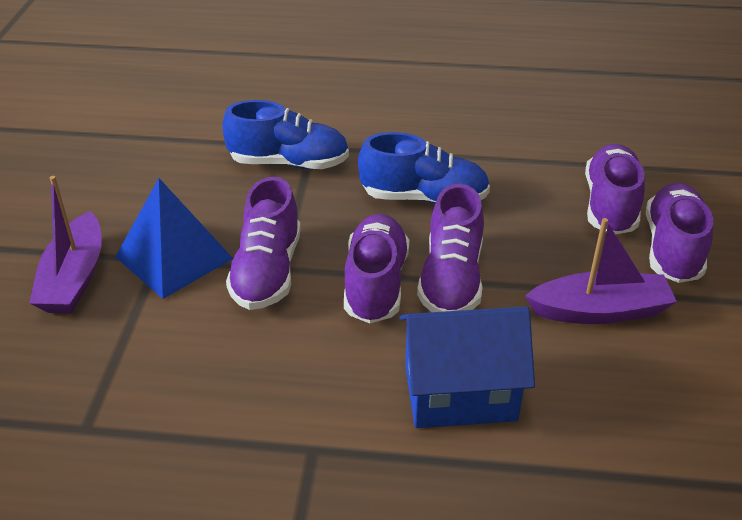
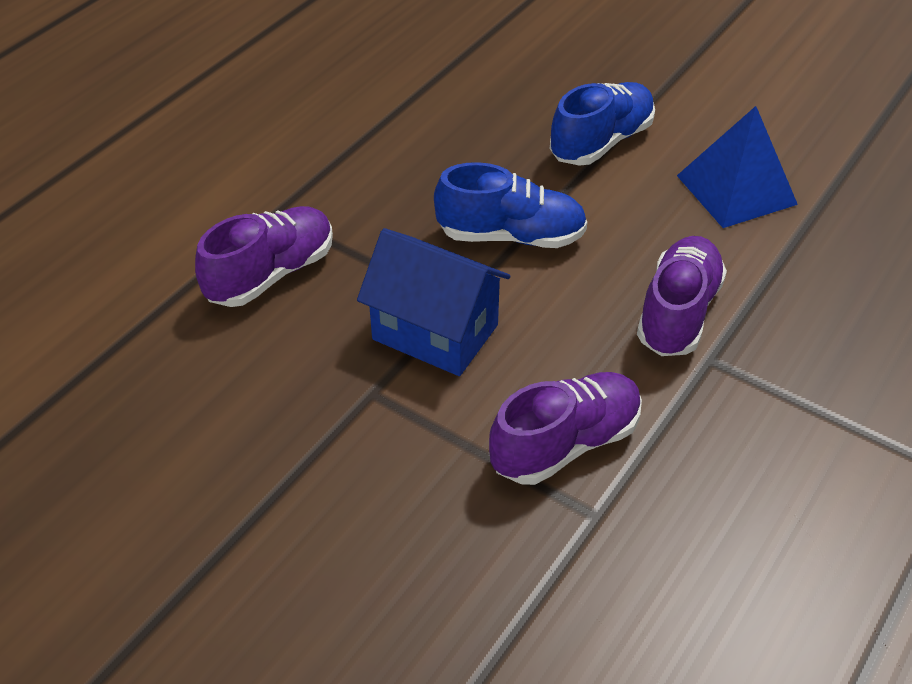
purple boat: [29,176,102,313] [525,218,677,324] = 2 -> none = 0
purple shoe: [226,177,301,310] [344,214,409,323] [417,184,484,312] [585,144,645,234] [646,183,713,283] = 5 -> [195,206,333,307] [489,372,642,485] [637,236,727,356] = 3

